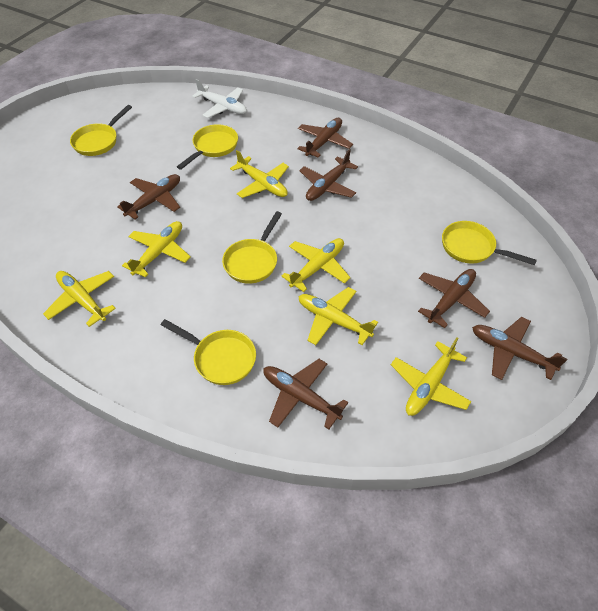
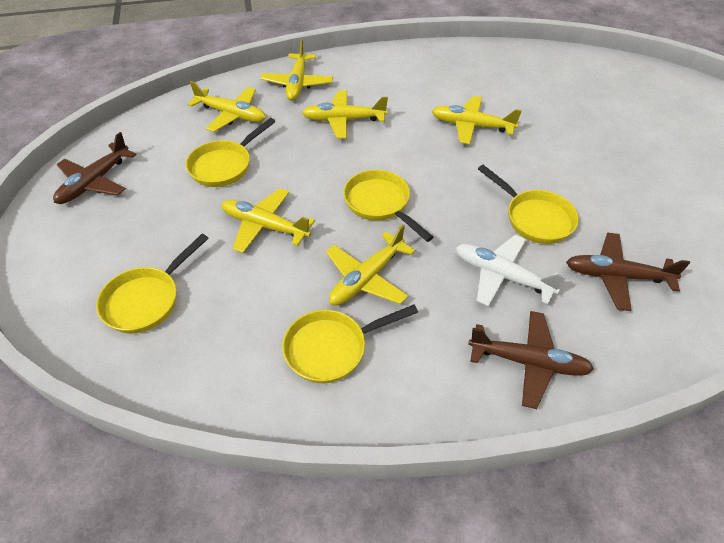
brown plane: [117,174,180,219] [263,359,348,429] [297,118,353,158] [299,149,358,201] [418,269,490,328] [472,317,567,380] = 6 -> [53,132,137,204] [468,311,594,409] [566,233,690,311] = 3

